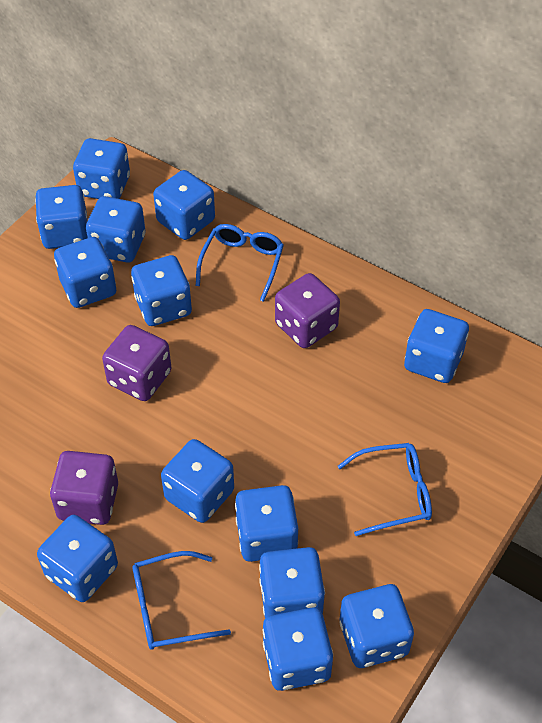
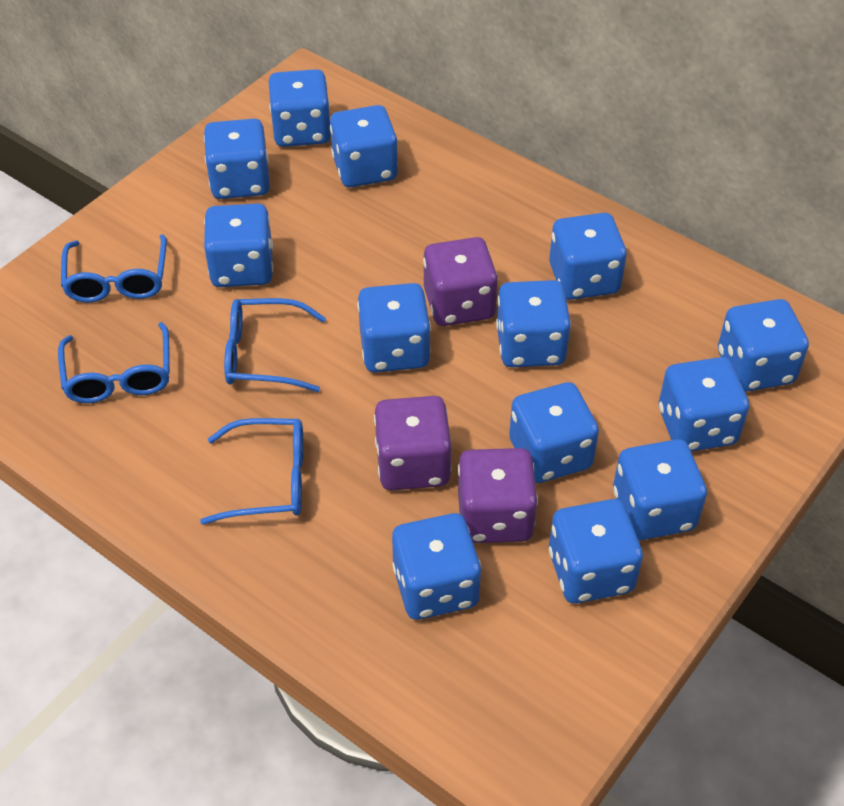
blue glasses: [133,551,231,650] [196,224,284,302] [338,443,432,536] = 3 -> [58,322,170,403] [61,235,167,302] [200,418,303,525] [224,298,326,392] = 4

